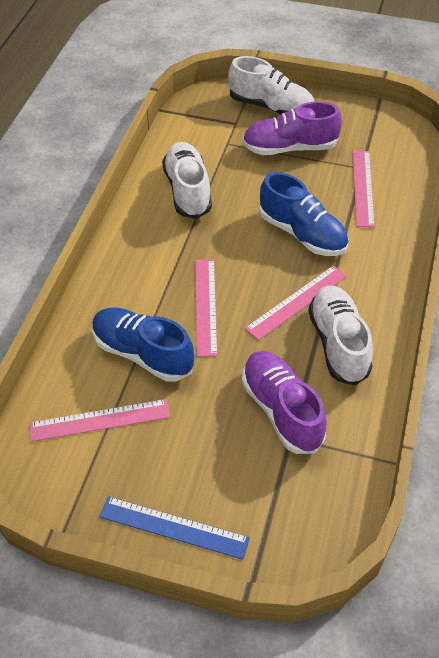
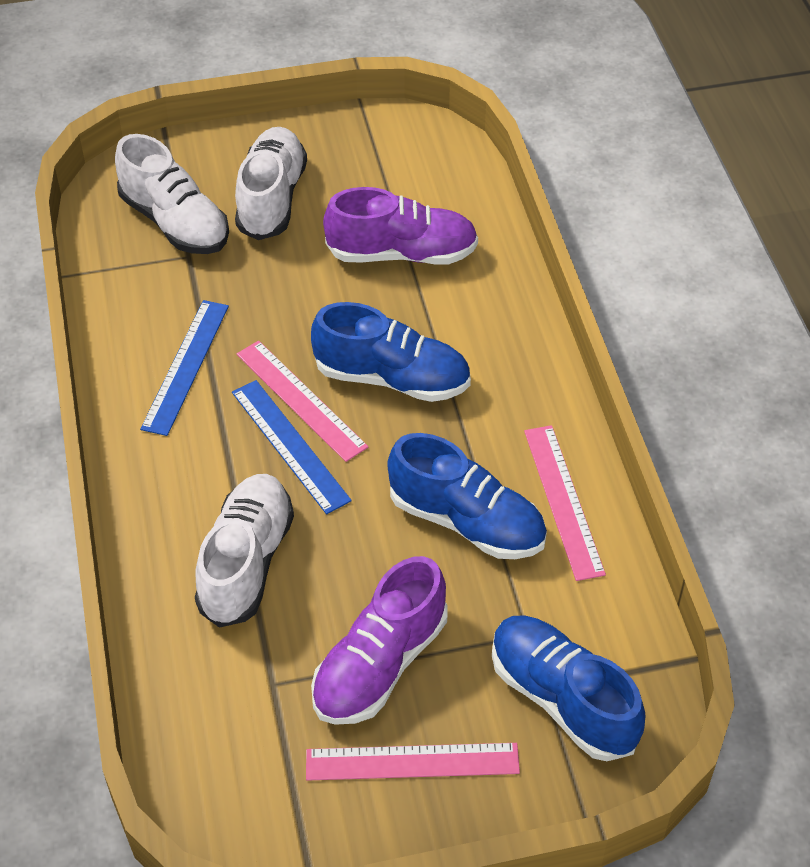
blue ruler: [99,496,250,560] = 1 -> [140,300,229,436] [232,380,352,514] = 2
blue shoe: [92,308,194,382] [259,172,348,256] = 2 -> [311,302,471,402] [387,433,547,559] [492,615,645,761] = 3
pink ruler: [29,399,170,442] [195,259,218,357] [245,266,347,340] [352,150,375,228] = 4 -> [237,340,368,462] [306,743,520,781] [524,425,606,581] = 3

